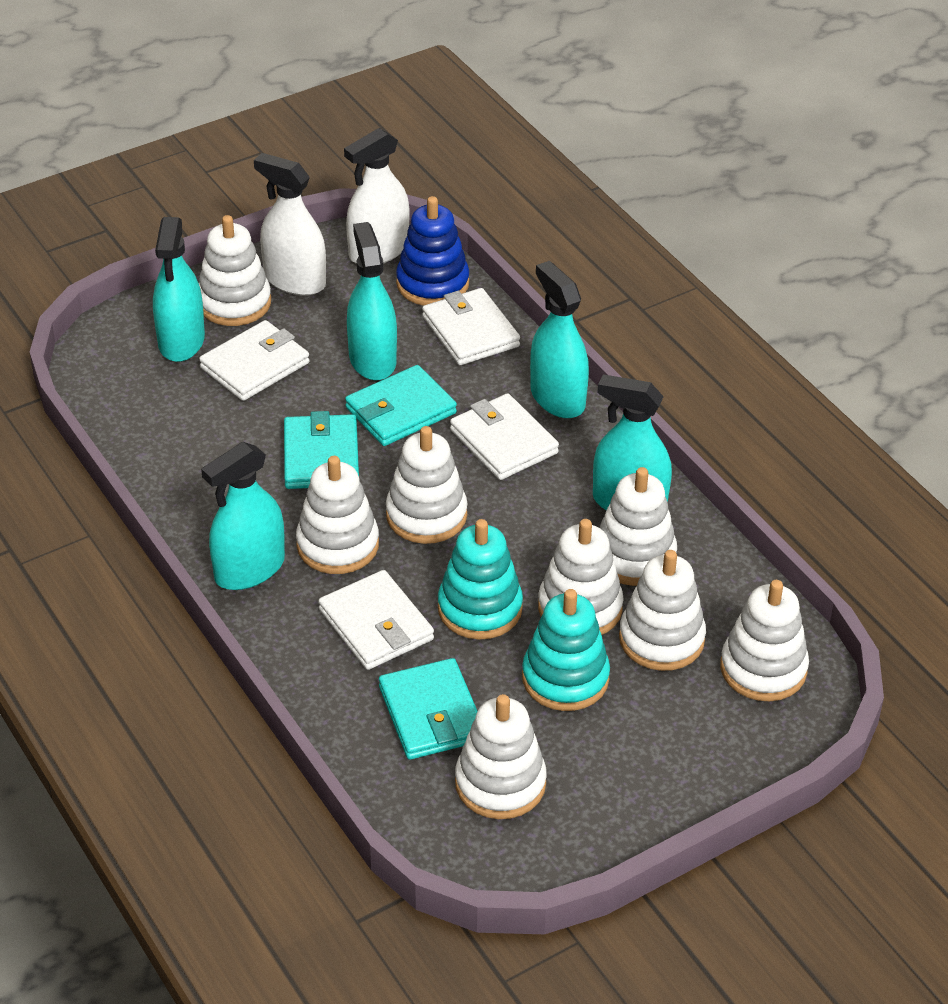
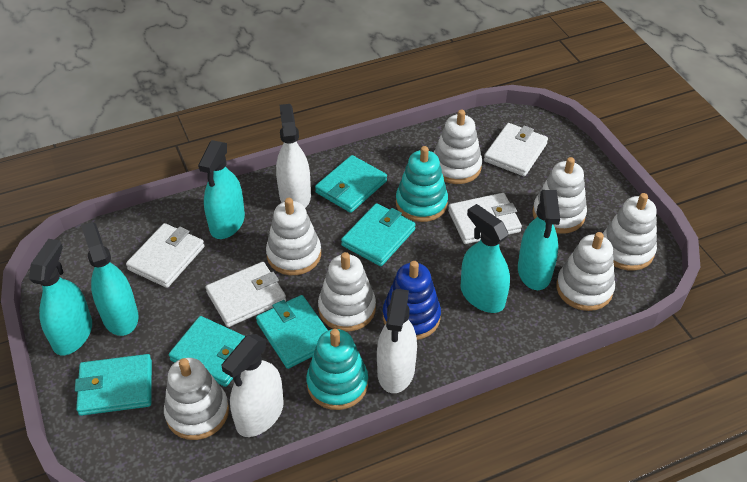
turquoise wallet: [284,411,359,489] [345,365,457,446] [379,658,478,760] = 3 -> [75,354,152,416] [169,316,245,387] [256,295,328,369] [315,155,387,213] [341,203,416,266] = 5
white spray bottle: [254,153,326,296] [344,128,409,264] = 2 -> [221,334,284,437] [276,104,311,208] [377,289,417,393] = 3
white stacking toy: [199,215,271,326] [296,456,379,574] [386,426,467,544] [455,694,547,819] [538,519,624,635] [600,467,677,586] [619,550,706,671] [721,580,809,701] = 8 -> [164,358,229,440] [266,198,321,275] [318,252,376,332] [434,110,482,184] [533,157,587,234] [556,232,615,311] [603,193,657,271] = 7

